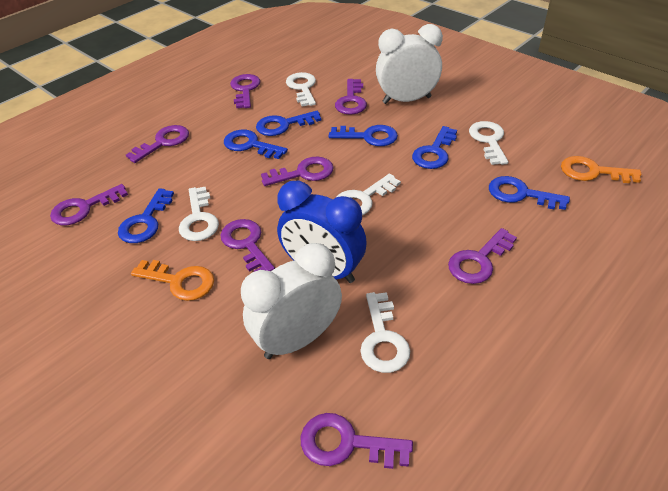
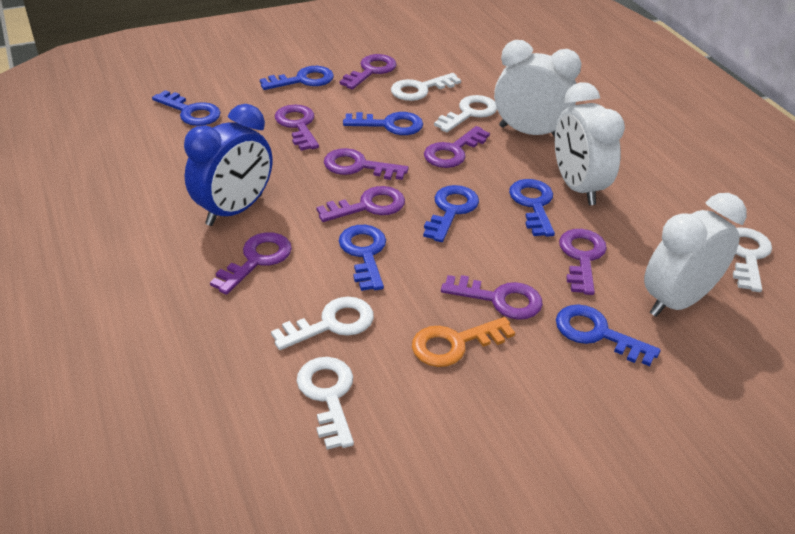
blue key: [118,188,174,243] [224,130,288,159] [256,111,322,136] [329,125,398,146] [412,126,457,169] [489,176,570,210] = 6 -> [152,90,221,126] [260,66,334,90] [339,225,386,291] [343,112,423,135] [423,185,479,242] [509,179,555,237] [556,304,661,366] = 7
orange key: [131,260,214,301] [561,156,641,183] = 2 -> [412,317,515,367] = 1
white clock: [241,243,342,359] [376,24,443,104] = 2 -> [494,40,581,137] [555,82,625,205] [644,193,746,317] = 3

